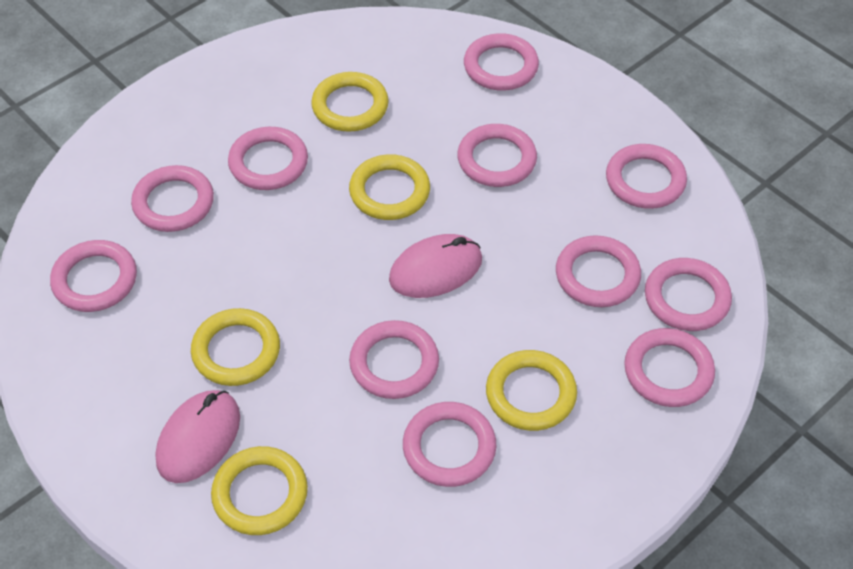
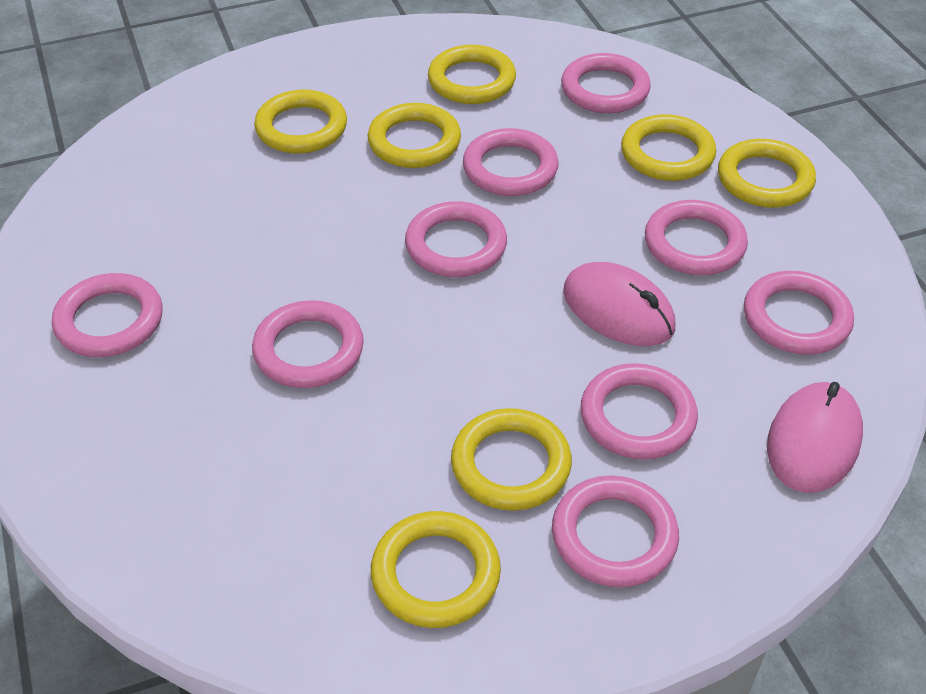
pink ring: [50,240,137,312] [131,165,214,232] [228,127,308,190] [349,320,439,399] [403,402,496,487] [457,124,537,187] [464,33,539,91] [556,235,641,307] [606,144,687,209] [624,328,715,407] [645,258,732,331] = 11 -> [52,273,162,357] [252,300,364,388] [405,201,507,277] [463,128,559,196] [552,475,679,587] [561,53,651,113] [580,363,698,459] [645,200,748,275] [744,271,854,355] = 9
yellow ring: [191,308,280,386] [211,446,308,535] [311,72,389,132] [349,154,430,220] [486,350,577,431] = 5 -> [254,90,347,154] [368,103,461,168] [371,511,501,628] [428,45,516,104] [451,408,572,511] [621,114,716,181] [718,139,816,208] = 7

